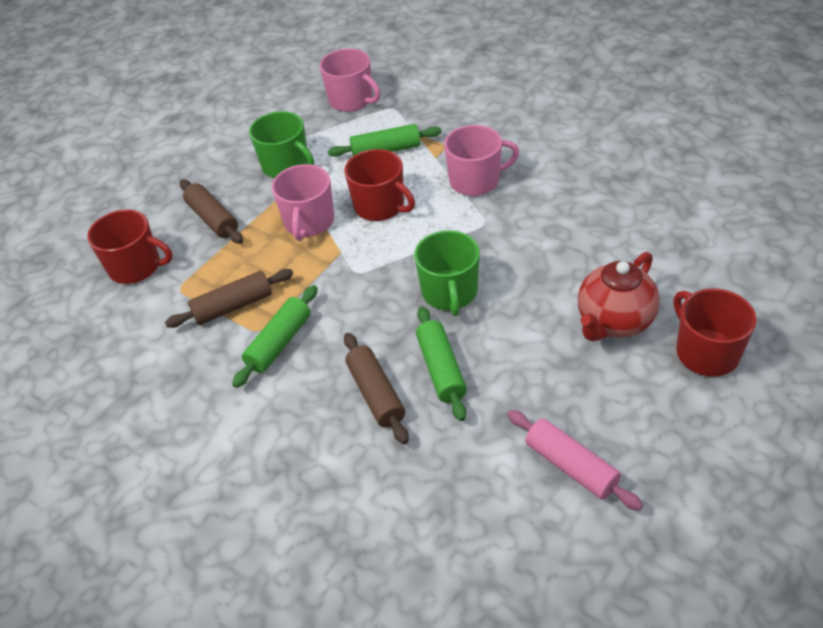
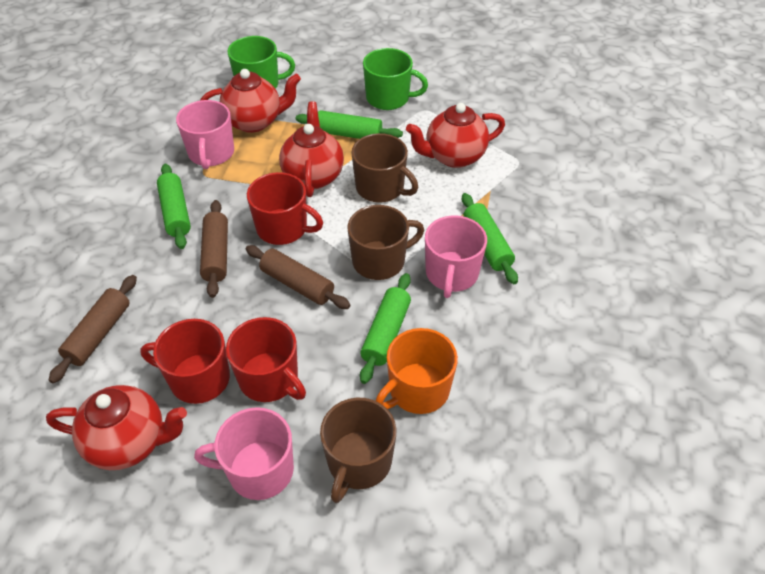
brown mug: none = 0 -> [320,398,396,503] [347,205,424,280] [351,133,418,203] = 3
green rolling pin: [232,285,318,388] [328,124,442,157] [416,306,467,421] = 3 -> [157,164,191,249] [296,110,403,139] [360,273,411,384] [462,193,518,284] = 4
orange mug: none = 0 -> [376,328,458,414] = 1
pink rolling pin: [507,410,643,511] = 1 -> none = 0
red teapot: [578,252,660,341] = 1 -> [46,385,187,470] [200,69,301,133] [279,101,344,197] [406,103,505,168] = 4

